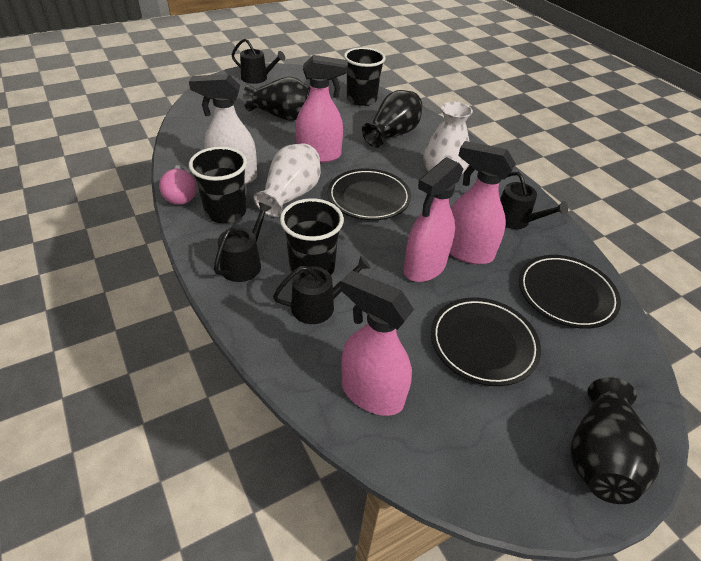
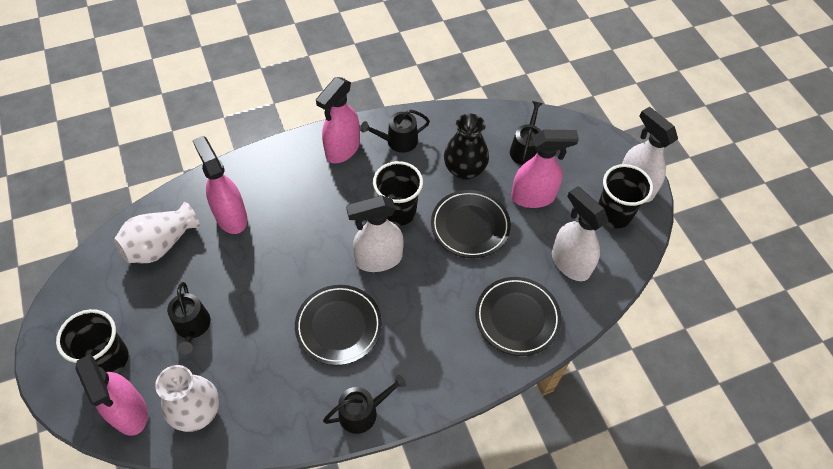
black vase: [243,77,310,121] [362,90,422,148] [570,377,660,504] = 3 -> [444,114,489,180] = 1
pink light bulb: [159,165,197,205] = 1 -> none = 0
white spray bottle: [189,74,257,184] = 1 -> [346,195,404,272] [552,186,608,281] [622,107,678,202] = 3

